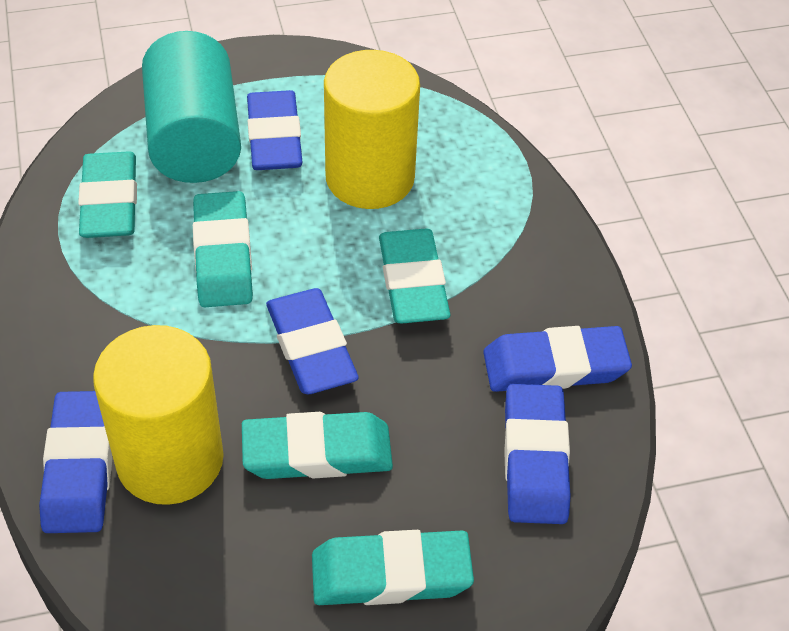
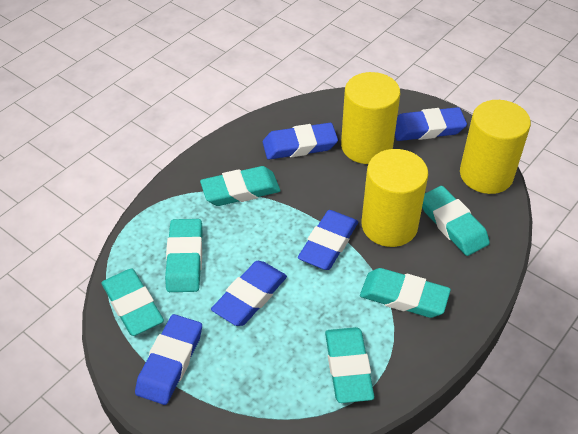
turquoise cylinder: [142,31,241,183] = 1 -> none = 0
turquoise eraser: [78,151,137,238] [193,191,253,307] [242,412,393,479] [312,530,474,605] [379,228,451,323] = 5 -> [101,269,164,336] [165,219,203,292] [200,166,280,206] [325,327,374,403] [360,268,451,318] [422,186,490,256] = 6
yellow cylinder: [93,325,224,505] [324,50,420,209] = 2 -> [341,72,400,164] [361,149,428,247] [460,100,531,194] = 3

